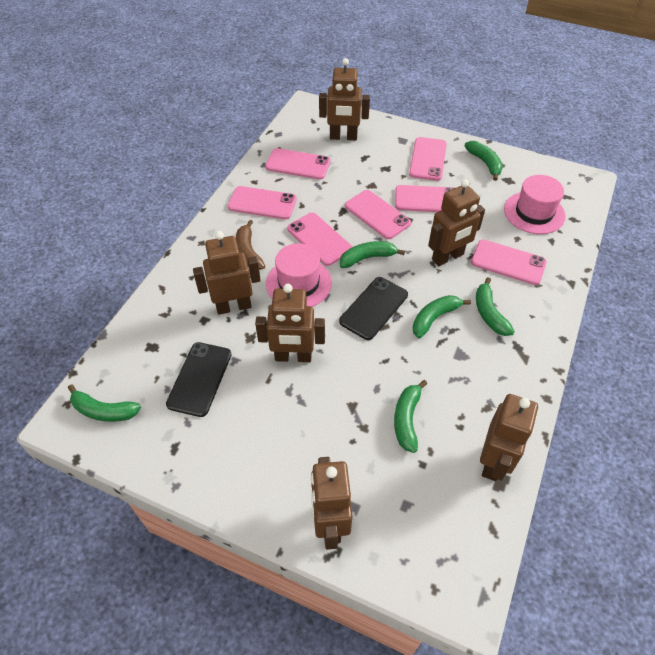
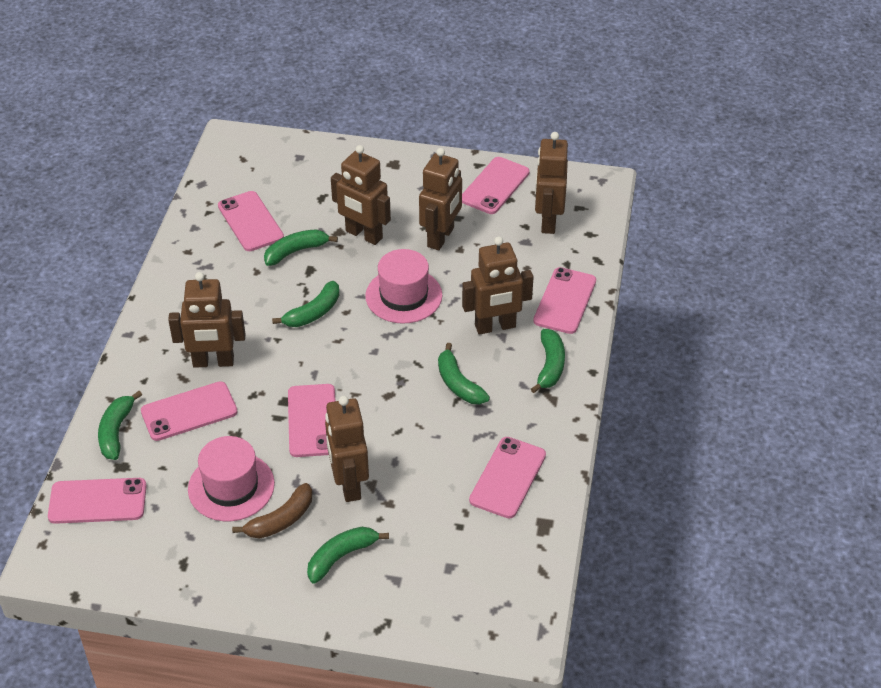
black phone: [166,342,232,417] [339,277,408,340] = 2 -> none = 0

